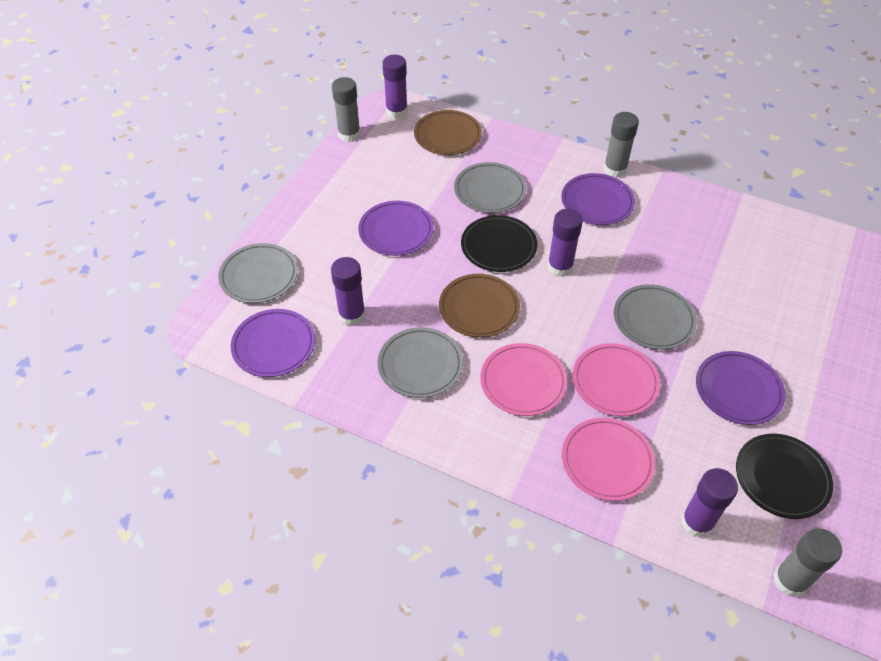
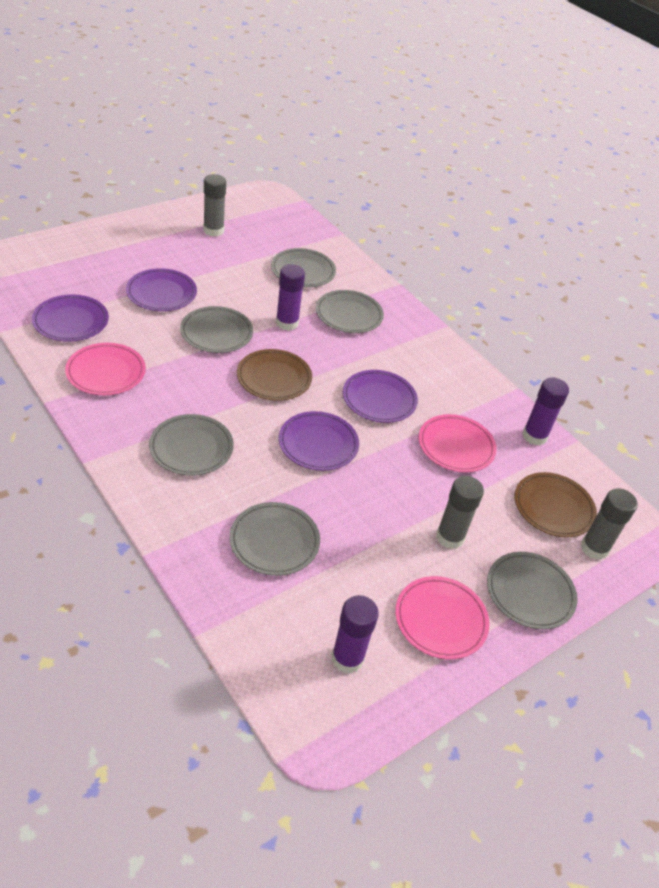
black plate: [461,215,538,272] [736,434,833,519] = 2 -> none = 0
grey plate: [218,243,298,303] [378,327,463,398] [454,162,526,213] [614,284,697,350] = 4 -> [149,414,234,476] [180,306,253,353] [230,502,320,576] [271,248,336,287] [316,290,384,333] [487,552,578,629] = 6
purple glue stick: [331,257,366,326] [382,55,408,119] [548,209,583,277] [681,468,738,538] = 4 -> [276,264,305,331] [332,595,379,674] [523,377,569,445] = 3

